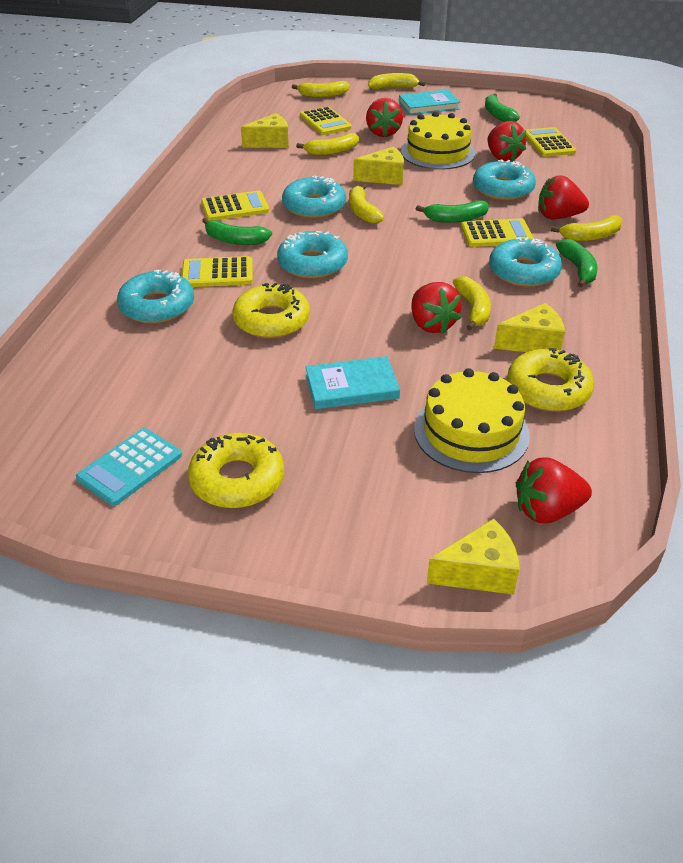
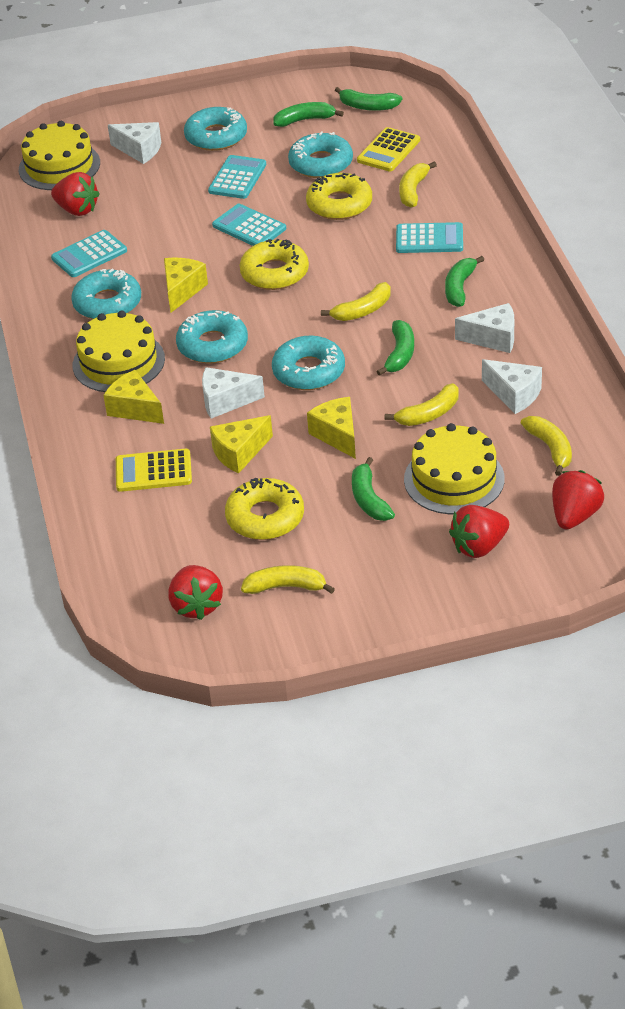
green banana: [202,218,272,245] [416,200,489,223] [485,94,520,122] [556,239,598,288] = 4 -> [273,102,344,127] [335,87,402,111] [352,457,395,521] [377,320,414,376] [445,256,484,307] = 5
red strawberry: [366,98,403,137] [411,282,462,334] [488,121,526,161] [516,457,592,523] [538,175,589,219] = 5 -> [51,172,100,216] [168,565,223,620] [449,505,509,558] [552,470,604,529] = 4
turquoise book: [306,356,400,409] [399,90,460,115] = 2 -> none = 0
turquoise calculator: [76,428,182,506] = 1 -> [51,230,127,277] [208,155,267,199] [212,204,286,246] [396,222,463,253] = 4
white cheese: none = 0 -> [108,122,161,164] [202,367,265,419] [455,303,514,353] [482,359,542,414] = 4
yellow banana: [292,81,350,98] [296,133,359,156] [349,184,384,224] [368,73,425,90] [453,276,491,331] [551,215,622,241] = 6 -> [241,565,335,594] [321,282,391,321] [385,383,459,426] [399,161,437,207] [521,416,572,476] = 5
yellow cake: [401,112,475,170] [414,368,530,473] = 2 -> [19,121,100,190] [73,310,165,392] [404,423,505,514] = 3
yellow calculator: [182,256,253,287] [201,191,269,221] [300,106,352,135] [461,219,534,247] [526,127,576,157] = 5 -> [116,449,192,492] [357,127,420,171] = 2

